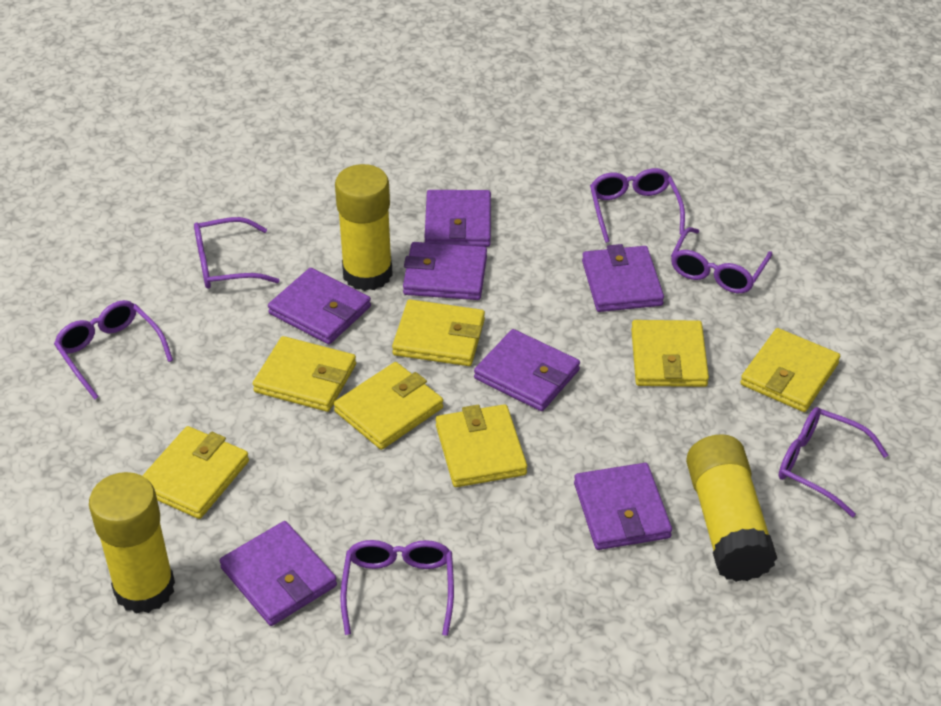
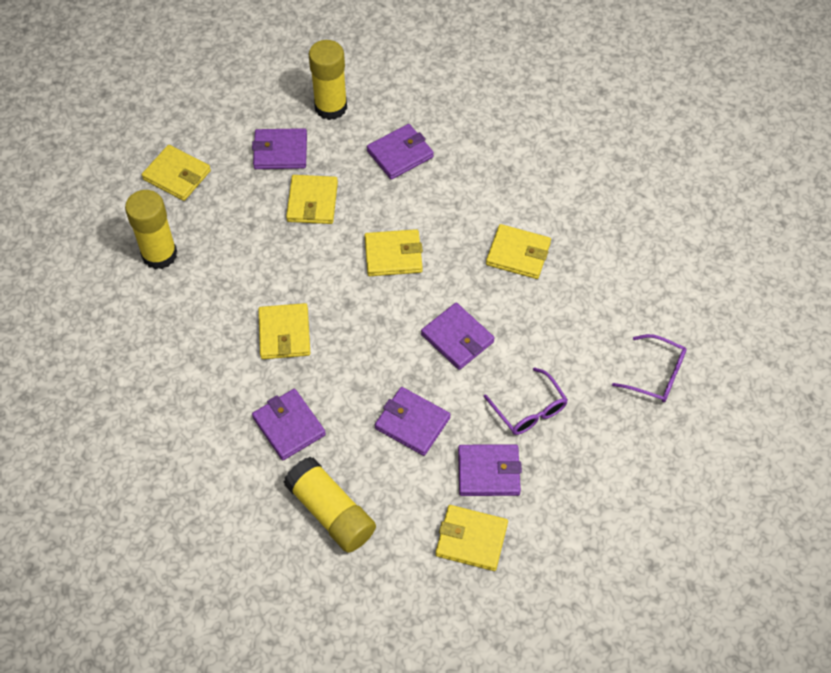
purple glasses: [54,300,173,399] [194,217,280,289] [340,540,454,636] [590,168,685,243] [671,227,773,293] [778,407,888,517] = 6 -> [484,367,568,435] [612,334,687,402] = 2
purple wallet: [220,521,337,626] [268,268,371,344] [403,242,487,300] [425,190,491,247] [474,329,580,411] [574,463,672,550] [582,244,664,312] = 7 -> [252,128,307,169] [252,389,326,460] [367,124,434,180] [375,387,451,456] [421,303,495,370] [458,444,522,496] = 6
yellow wallet: [142,426,249,519] [253,336,356,412] [334,362,443,450] [392,299,485,366] [436,404,527,487] [631,320,709,387] [740,328,840,412] = 7 -> [142,145,211,201] [258,303,310,359] [286,175,338,224] [364,229,423,276] [436,505,508,571] [486,224,551,279] = 6

